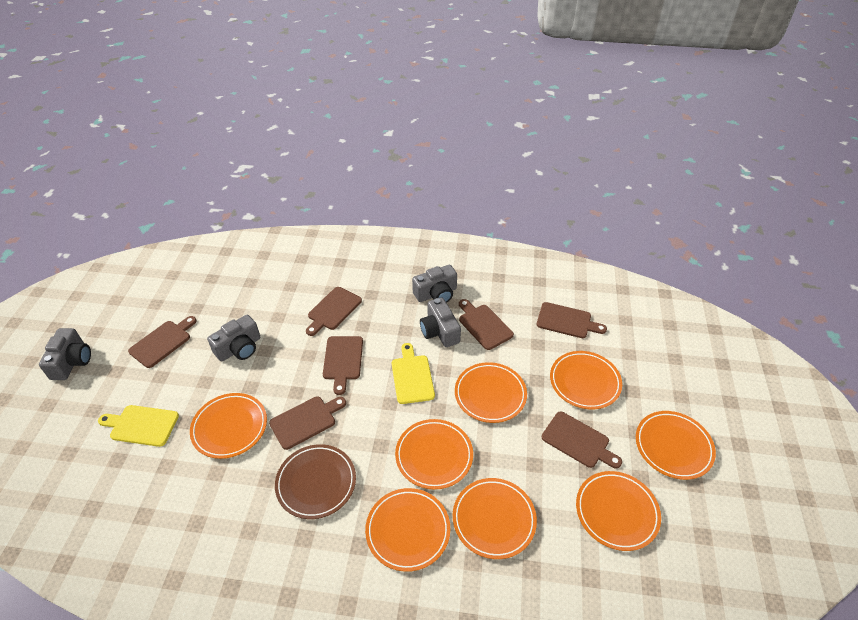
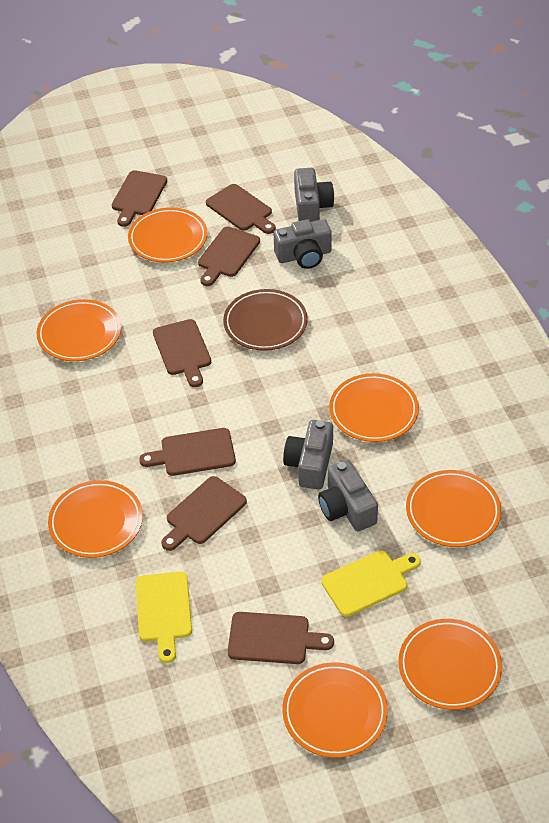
orange plate: [190,393,267,459] [365,488,450,572] [395,419,473,490] [453,478,537,559] [455,362,527,423] [550,351,622,409] [576,471,661,551] [636,411,716,480] = 8 -> [37,299,121,361] [48,480,143,558] [128,207,208,262] [282,662,388,758] [329,373,419,442] [398,619,502,710] [406,470,502,547] = 7

